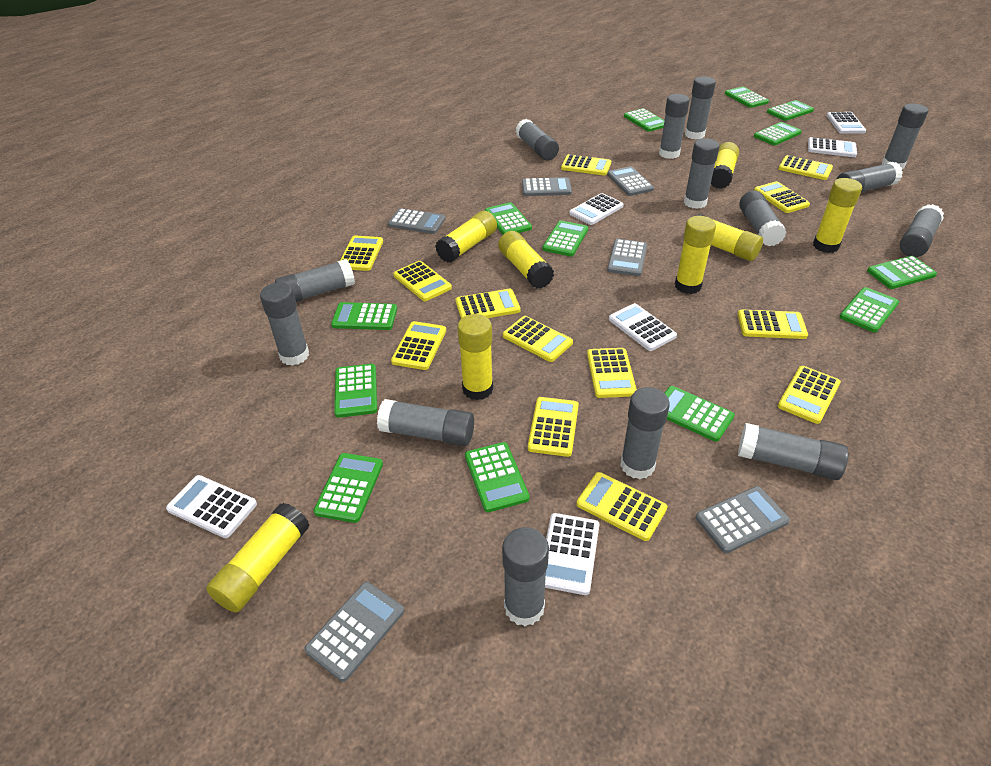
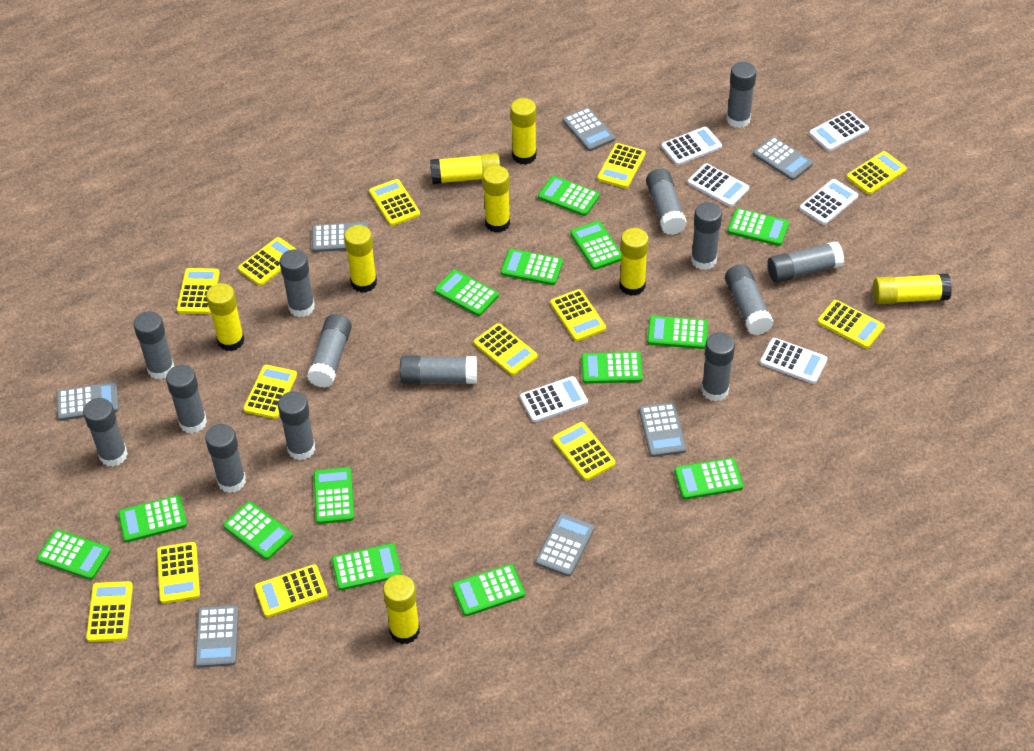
green calculator: [313,453,383,523] [331,302,397,330] [334,364,377,418] [465,442,530,512] [485,202,532,235] [542,221,588,256] [624,108,664,132] [665,386,735,442] [725,87,769,108] [754,122,802,145] [767,100,814,121] [840,287,899,332] [867,256,937,289] = 13 -> [37,530,111,580] [118,495,187,542] [223,501,293,560] [314,467,354,524] [332,543,402,590] [435,270,499,316] [452,564,525,616] [501,249,563,285] [538,176,600,216] [570,221,621,270] [581,352,643,384] [647,316,708,349] [674,458,743,500] [727,208,789,246] = 14
grey calculator: [304,582,404,682] [388,208,445,234] [522,177,572,196] [607,166,654,196] [607,239,647,276] [695,486,790,553] = 6 -> [57,382,119,421] [195,605,239,668] [312,222,368,252] [536,513,595,577] [562,107,615,151] [639,402,686,457] [753,137,813,180] = 7

